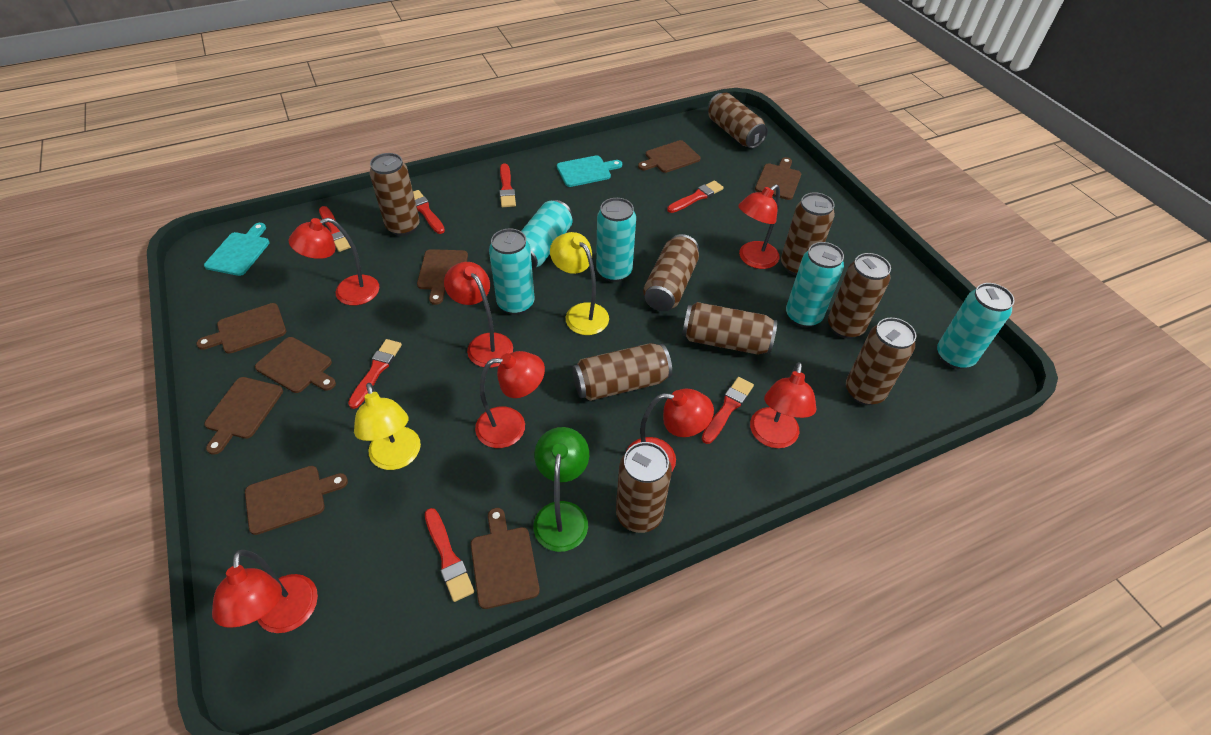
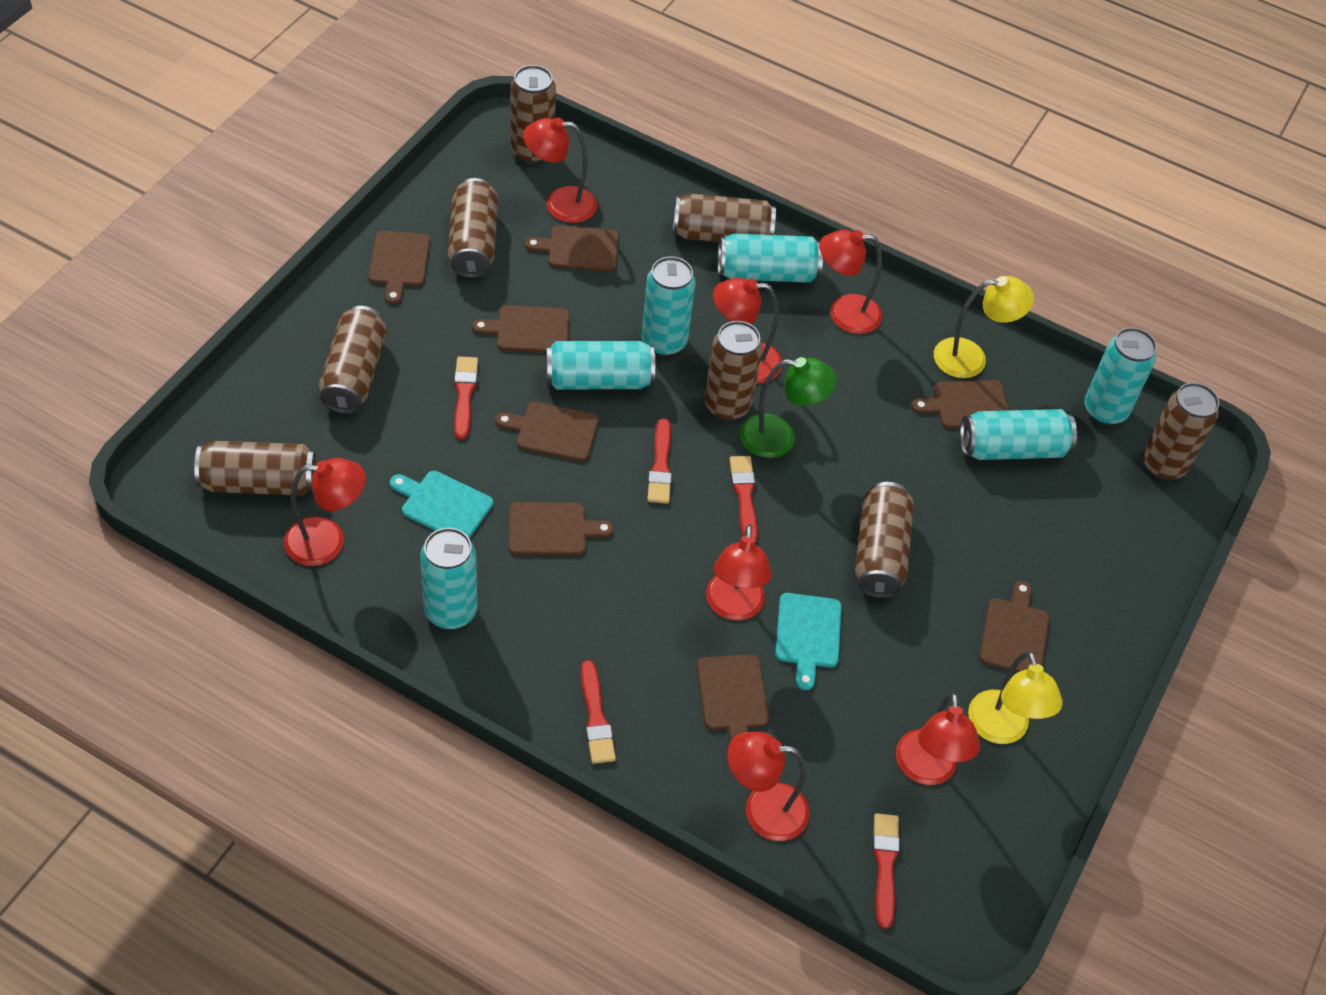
brown can: [369,153,420,236] [573,343,672,401] [616,442,672,533] [643,234,699,311] [682,302,777,355] [708,93,768,148] [781,192,835,276] [828,253,891,339] [846,318,916,405] = 9 -> [194,441,317,495] [319,306,387,414] [448,178,498,278] [510,65,556,164] [673,193,776,242] [704,321,763,421] [855,482,914,598] [1142,382,1219,480] = 8
red brush: [319,206,351,252] [348,339,402,409] [413,190,445,234] [425,508,474,602] [499,163,516,207] [667,180,724,213] [702,377,754,444] = 7 -> [454,357,478,440] [581,660,616,764] [647,418,672,504] [729,456,758,543] [873,813,900,929] = 5
turquoise can: [489,229,534,315] [521,200,572,271] [596,198,636,282] [786,242,844,328] [937,283,1015,369] = 5 -> [420,528,477,629] [546,341,655,390] [641,256,696,357] [718,233,823,283] [960,409,1077,460] [1084,328,1157,425] = 6

